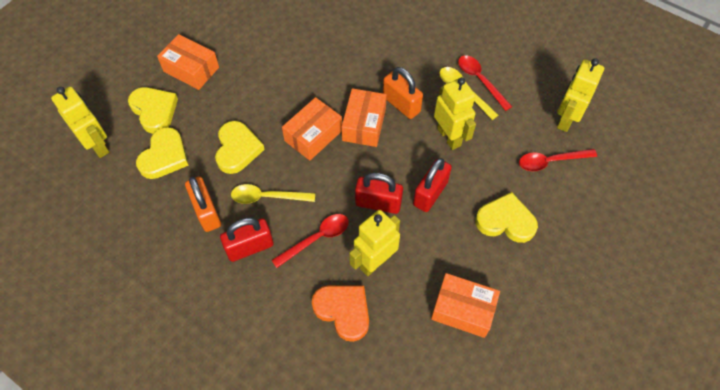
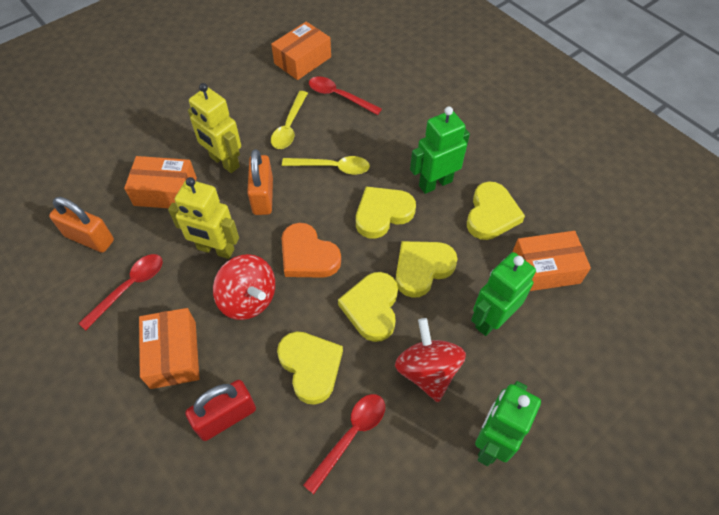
green robot: none = 0 -> [410,107,470,194] [471,252,536,336] [475,381,541,466] = 3
red padlock: [220,218,274,262] [355,173,403,214] [413,158,452,212] = 3 -> [185,380,256,441] = 1
red spinning top: none = 0 -> [213,254,275,320] [395,318,466,402] = 2
yellow heart: [128,87,178,134] [136,127,189,179] [215,121,265,174] [475,192,538,243] = 4 -> [277,331,343,405] [338,272,398,342] [356,186,416,239] [396,241,458,298] [467,182,525,240] = 5
yellow robot: [51,86,109,158] [349,210,400,276] [434,77,476,150] [557,58,604,132] = 4 -> [168,177,239,259] [188,83,241,173] = 2

